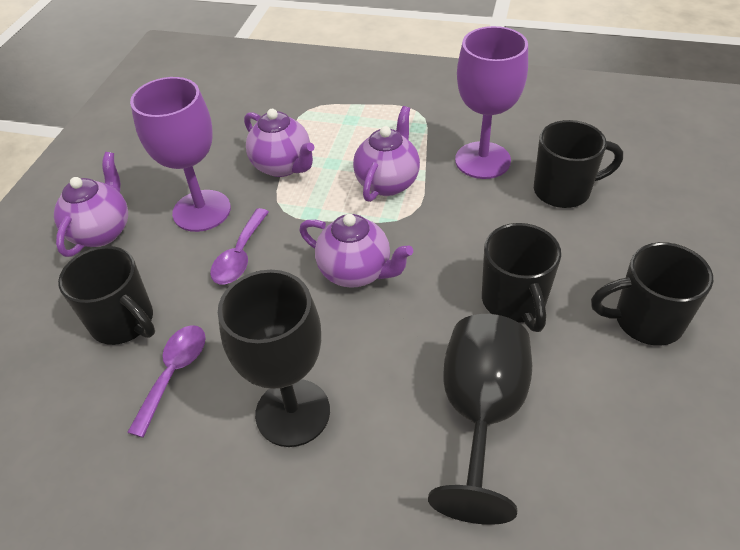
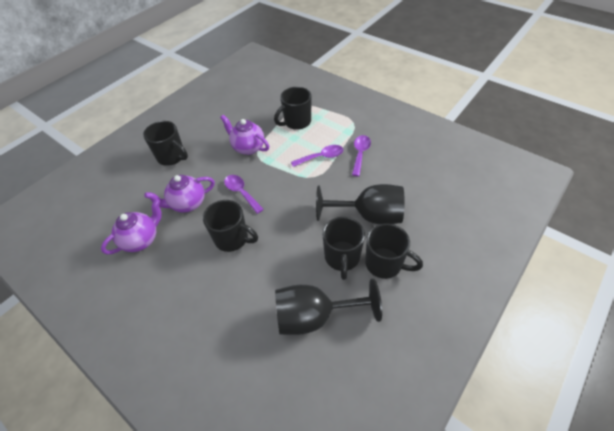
black mug: [58,246,155,345] [482,223,561,332] [534,120,623,208] [591,242,713,346] = 4 -> [143,121,188,166] [203,200,258,252] [274,87,312,130] [322,217,365,280] [365,223,423,279] = 5
purple goblet: [130,77,231,232] [455,26,528,179] = 2 -> none = 0
purple spoon: [127,325,205,438] [210,208,269,284] = 2 -> [224,175,264,214] [291,145,343,167] [352,135,371,176] = 3
purple teapot: [54,152,128,257] [244,109,315,177] [299,214,413,288] [353,106,420,202] = 4 -> [101,199,162,254] [144,175,215,213] [220,115,269,155] = 3

